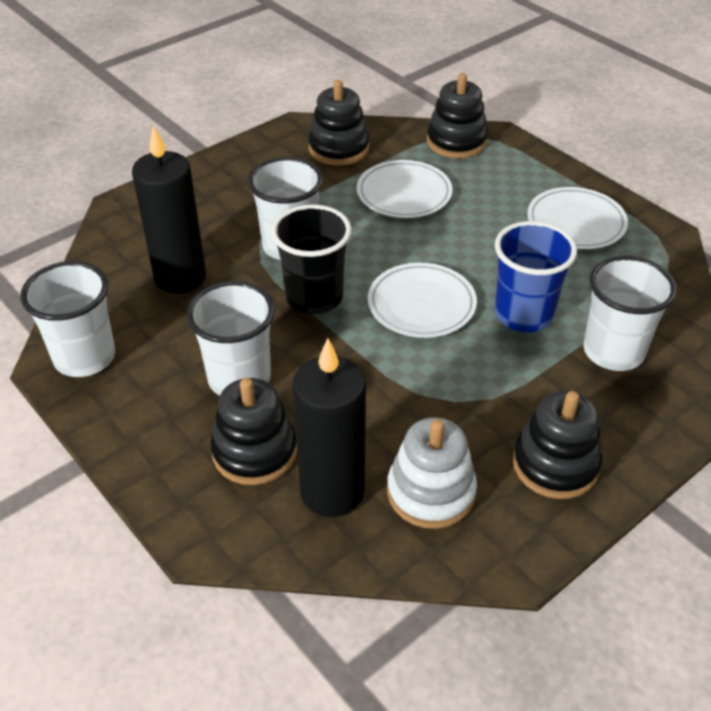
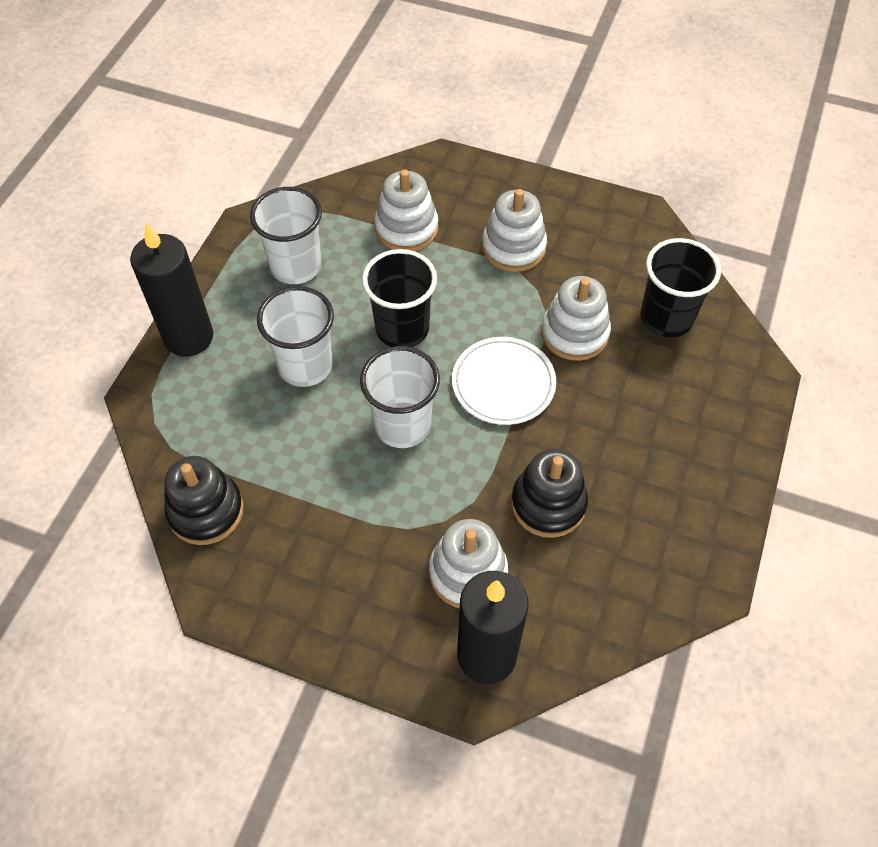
black cup: [271,204,352,314] = 1 -> [362,249,437,347] [641,238,721,338] = 2
black stacking toy: [210,378,297,485] [308,80,369,166] [427,73,488,158] [513,391,603,499] = 4 -> [164,456,244,545] [511,449,588,538] = 2
blue cup: [495,221,577,332] = 1 -> none = 0
white cup: [20,261,115,377] [186,281,275,396] [248,157,323,260] [583,256,677,371] = 4 -> [250,187,322,284] [257,286,334,387] [360,346,440,448] = 3
white plate: [357,160,452,218] [368,263,477,338] [527,187,628,249] = 3 -> [452,337,556,425] = 1
white stacking toy: [387,418,477,529] = 1 -> [374,169,438,251] [429,519,508,608] [482,189,547,272] [541,276,611,361] = 4

